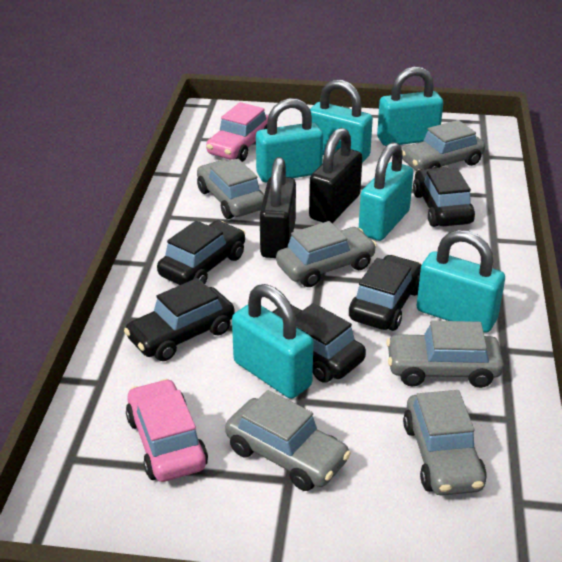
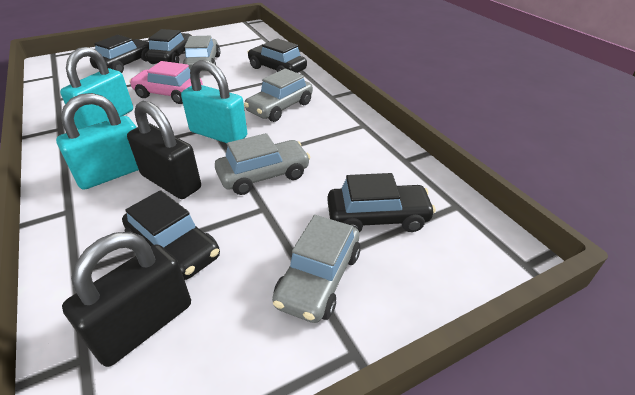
grey car: [197,159,264,219] [225,390,351,491] [276,221,377,287] [386,321,504,388] [402,120,485,171] [403,390,487,495] = 6 -> [183,36,220,71] [215,133,311,195] [244,69,313,122] [272,215,360,323] = 4
pink car: [126,379,208,482] [206,102,269,162] = 2 -> [129,61,203,104] = 1
turquoise padlock: [232,284,313,399] [256,98,323,183] [310,80,373,163] [359,142,413,241] [377,66,443,146] [417,230,505,333] = 6 -> [56,93,139,189] [60,47,133,129] [181,60,247,143] = 3

